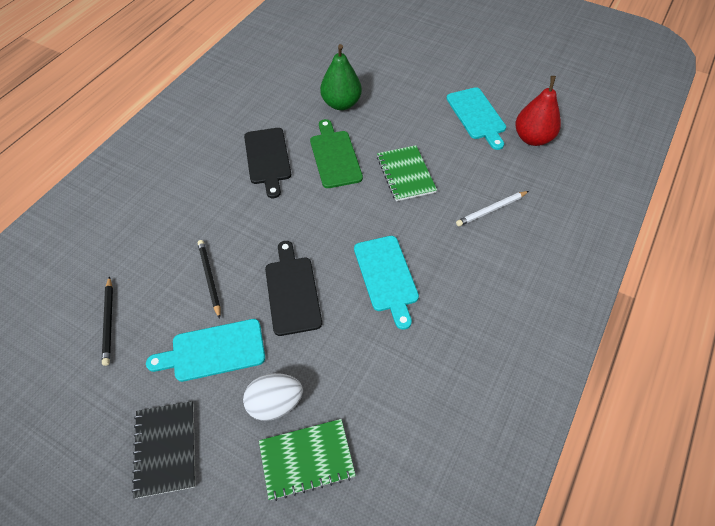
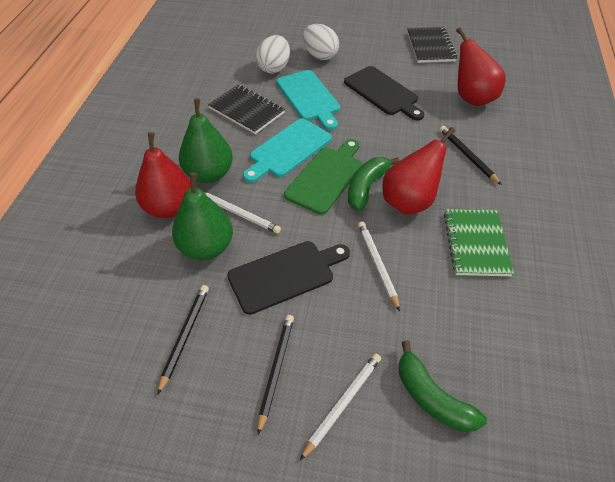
black notebook: [132,401,195,498] = 1 -> [208,85,285,134] [407,27,457,63] = 2
black pencil: [102,276,113,366] [198,240,220,319] = 2 -> [158,285,209,394] [257,315,294,435] [440,126,502,185] = 3
green banana: none = 0 -> [348,157,400,211] [399,341,487,432] = 2
green notebook: [259,419,356,501] [377,145,437,201] = 2 -> [444,209,514,276] = 1
green pear: [320,44,362,110] = 1 -> [172,173,233,260] [179,98,233,183] = 2
red pear: [516,76,561,146] = 1 -> [135,132,191,218] [382,127,455,215] [456,27,506,106] = 3
turquoise cutting board: [146,319,265,382] [354,236,419,330] [446,87,506,150] = 3 -> [243,118,332,183] [276,70,340,130] = 2
white egg: [243,373,303,421] = 1 -> [256,35,290,74] [303,24,339,60] = 2
white pencil: [456,191,529,226] = 1 -> [204,192,281,234] [300,353,381,460] [358,221,400,311] = 3

